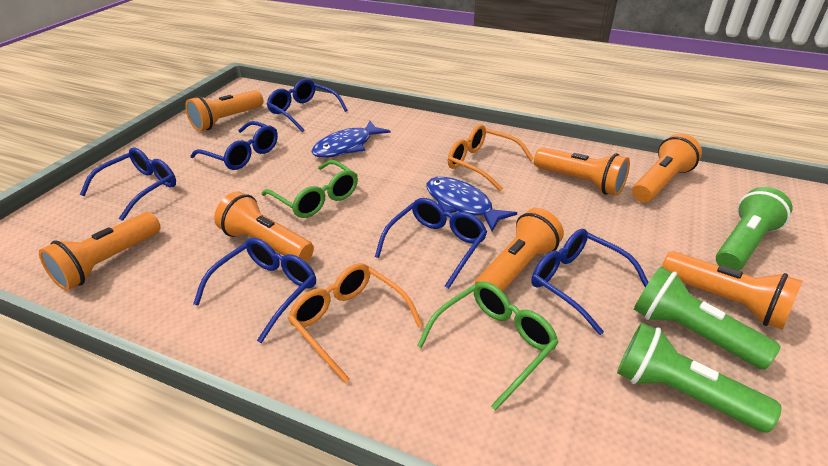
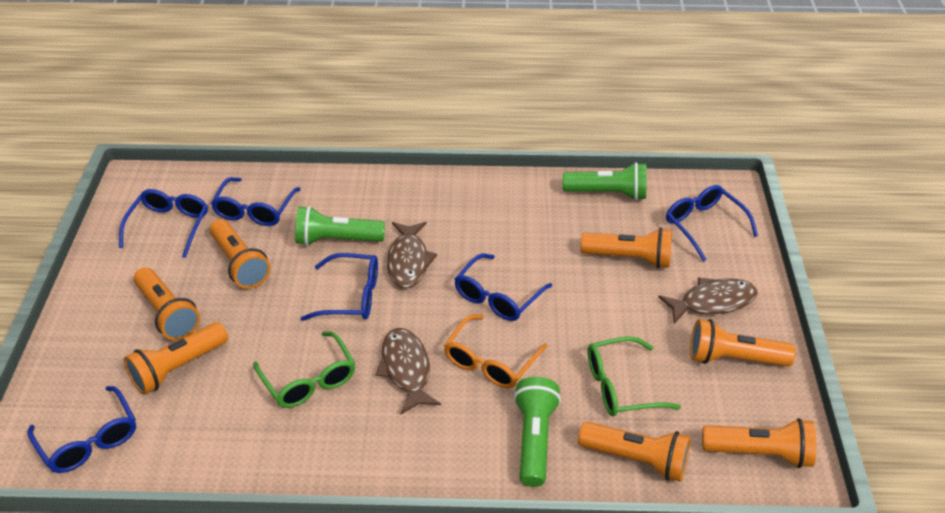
blue fish: [312,121,390,158] [426,177,517,231] = 2 -> none = 0
brown fish: none = 0 -> [376,328,441,414] [387,222,437,288] [658,277,758,324] = 3
orange glasses: [288,263,423,383] [448,124,534,191] = 2 -> [444,315,547,388] = 1

